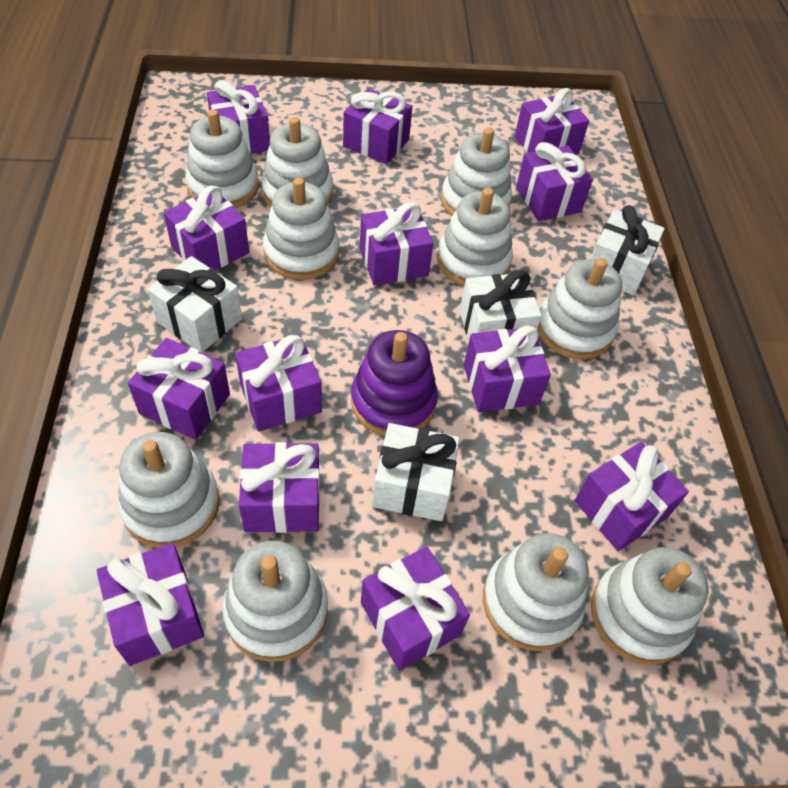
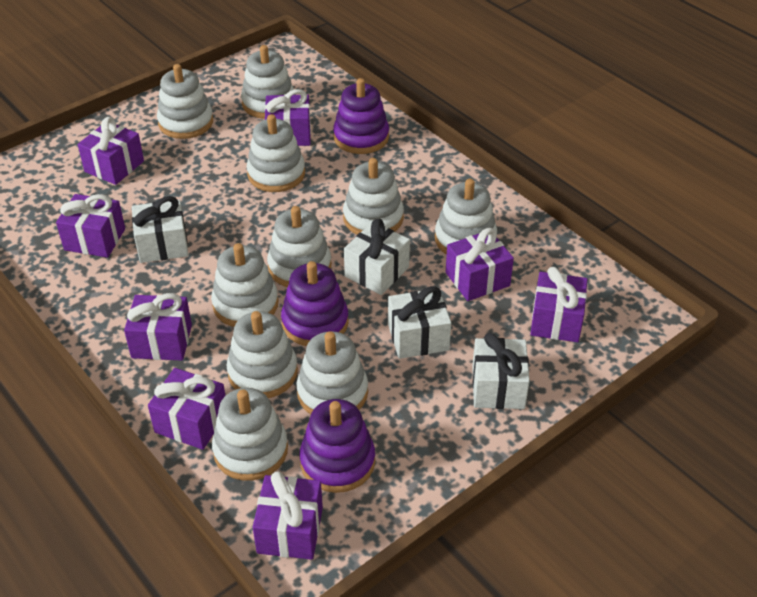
purple gift: [97,543,204,666] [128,338,230,440] [163,186,249,270] [207,80,270,154] [235,335,322,431] [239,442,320,533] [343,88,412,164] [360,202,434,285] [361,546,470,671] [464,326,551,412] [515,88,589,155] [516,142,593,221] [575,442,689,551] = 13 -> [56,194,125,258] [78,117,144,185] [124,293,192,361] [148,368,225,450] [253,471,323,560] [265,89,311,146] [446,228,514,301] [530,267,588,342] = 8
purple stacking toy: [351,330,438,436] = 1 -> [281,261,349,346] [299,399,375,493] [333,78,389,154] = 3

